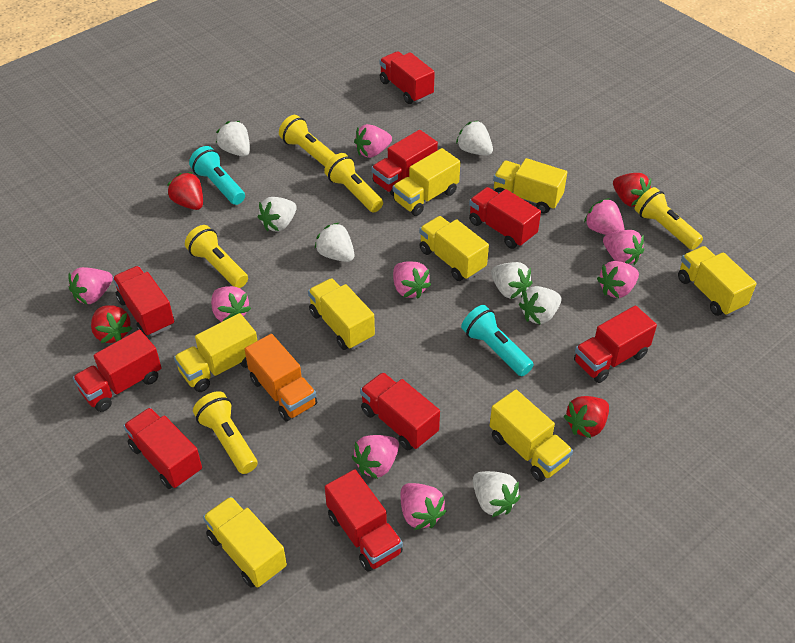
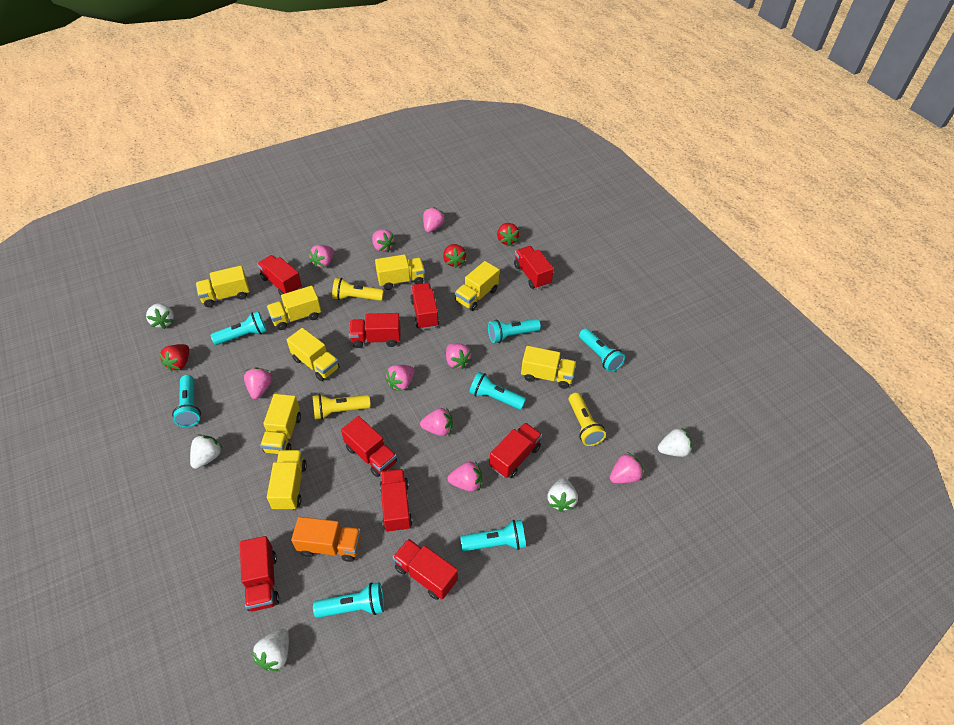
red strawberry: [91,305,132,343] [167,172,203,210] [564,396,609,438] [613,173,651,207] = 4 -> [159,344,189,371] [443,244,466,268] [497,223,520,246] = 3
turquoise flashlight: [189,146,245,205] [461,305,534,376] = 2 -> [172,375,201,427] [210,311,267,345] [313,582,384,618] [460,520,526,551] [469,372,526,410] [488,319,541,343] [579,328,625,372] = 7
white strawberry: [216,121,250,157] [258,197,297,231] [315,223,355,262] [456,120,493,156] [473,471,521,517] [491,262,532,299] [519,286,561,325] = 7 -> [146,303,174,329] [190,435,223,469] [252,629,289,671] [547,478,578,512] [658,427,692,457] = 5
yellow flashlight: [185,225,248,288] [193,391,258,474] [279,115,336,166] [324,153,383,212] [635,187,703,250] = 5 -> [313,394,371,420] [332,278,384,301] [569,393,606,446] = 3

